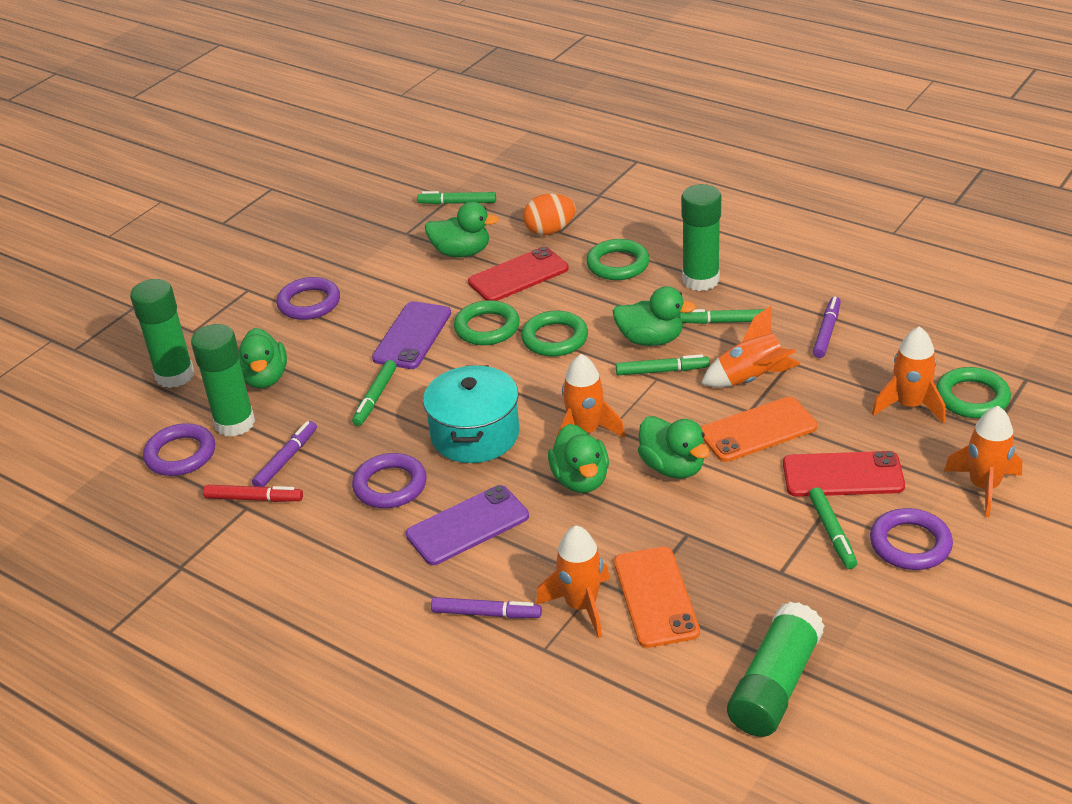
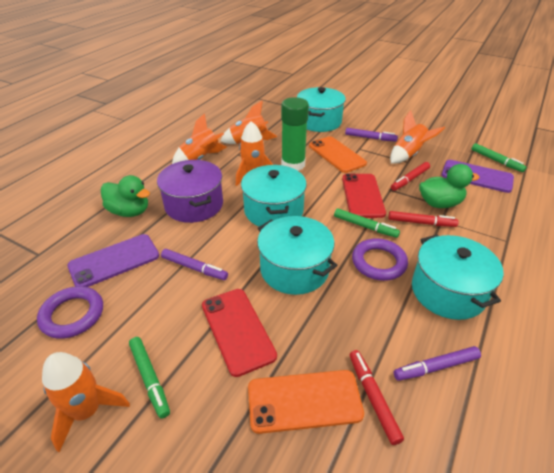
green duck: [239,328,287,388] [425,202,499,257] [548,424,609,493] [613,286,696,346] [638,416,710,479] = 5 -> [101,175,150,217] [419,164,479,208] = 2
green glue stick: [130,279,194,388] [191,324,255,437] [681,184,721,291] [727,602,825,737] = 4 -> [281,97,309,171] = 1
green marker: [352,360,397,426] [417,191,496,204] [616,354,710,376] [679,309,765,324] [809,488,857,569] = 5 -> [129,337,170,419] [334,208,400,238] [472,143,527,172] = 3
green ring: [454,300,520,345] [521,310,588,357] [586,239,650,280] [936,367,1011,418] = 4 -> none = 0
orange egg: [523,194,576,235] = 1 -> none = 0
purple pot: none = 0 -> [157,160,223,223] = 1
purple ring: [143,423,215,476] [276,277,340,320] [352,453,427,508] [870,508,953,570] = 4 -> [37,286,103,339] [352,238,408,281] = 2
red marker: [203,485,303,502] = 1 -> [350,350,404,445] [388,211,459,227] [391,162,430,191] = 3
turquoise pot: [423,365,519,463] = 1 -> [241,165,307,227] [257,216,338,295] [297,87,346,132] [412,235,504,320] = 4

